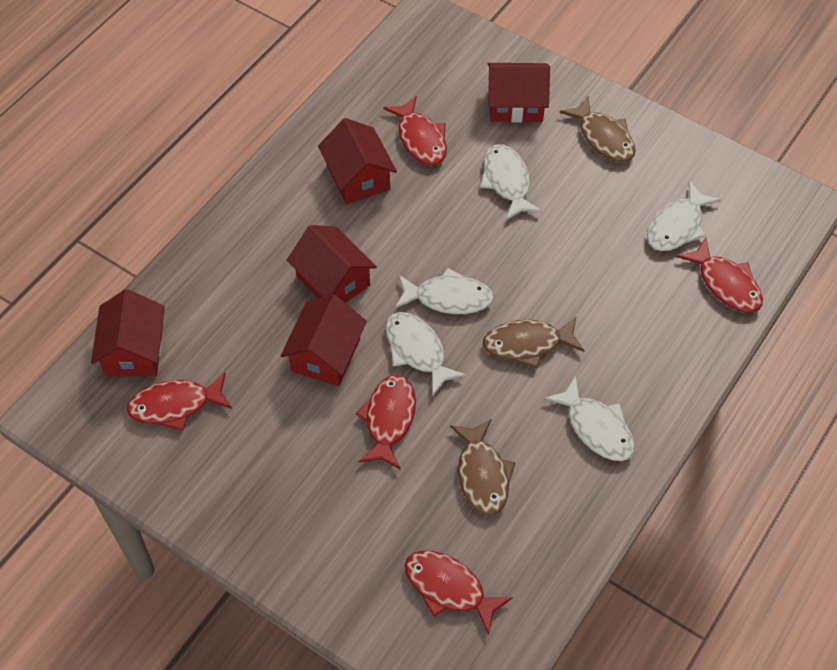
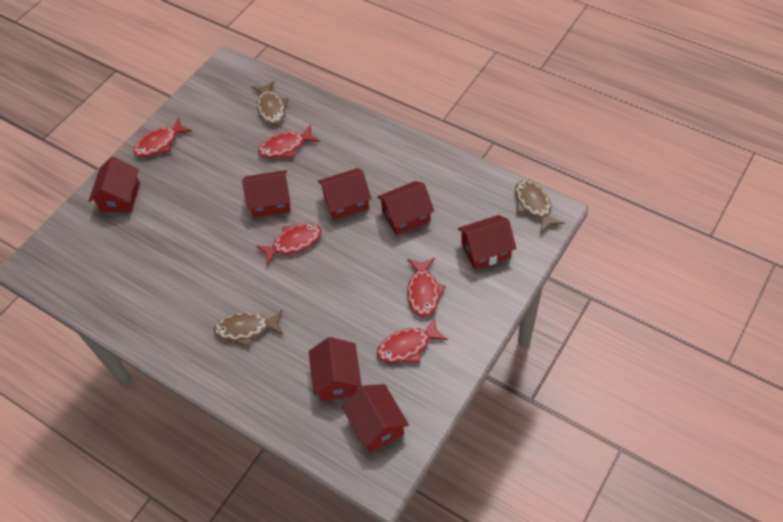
red house: [91,289,165,376] [281,295,367,386] [287,225,377,303] [318,118,397,204] [488,63,550,123] = 5 -> [89,157,140,213] [242,170,291,218] [308,337,362,401] [318,168,371,220] [342,384,409,452] [377,181,434,235] [458,215,517,270] = 7
white fish: [386,312,466,395] [395,268,494,314] [480,144,542,221] [544,376,635,461] [647,181,721,251] = 5 -> none = 0

